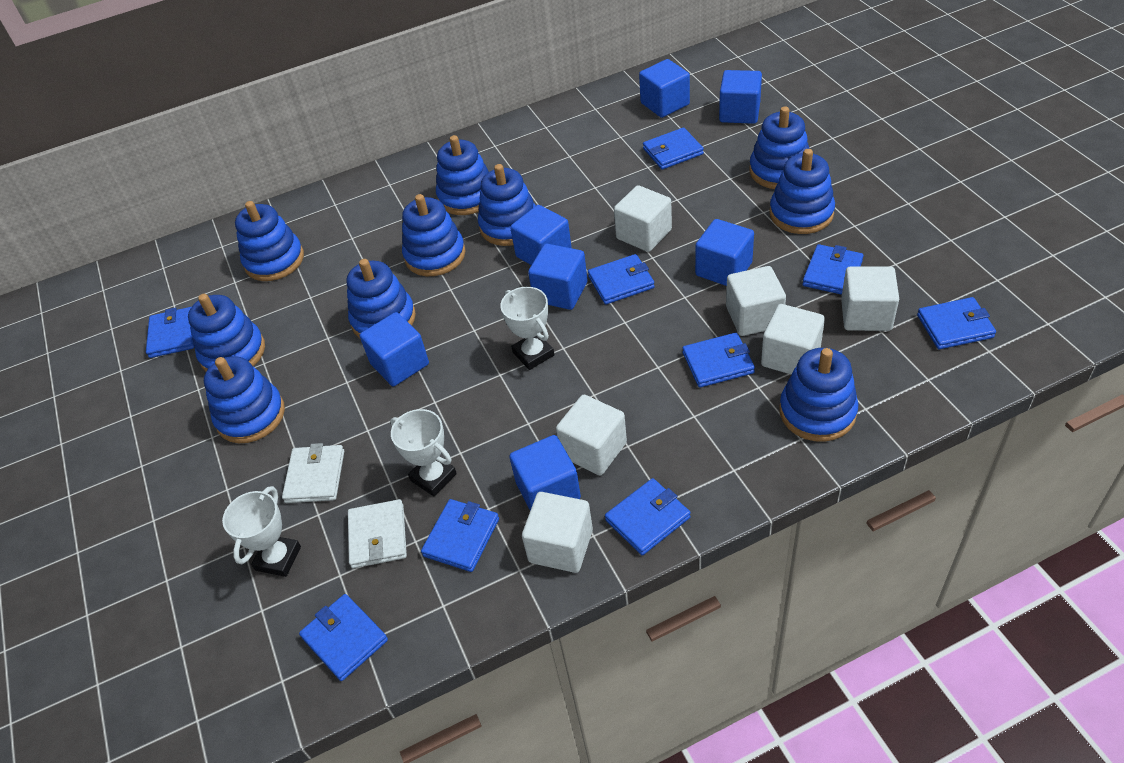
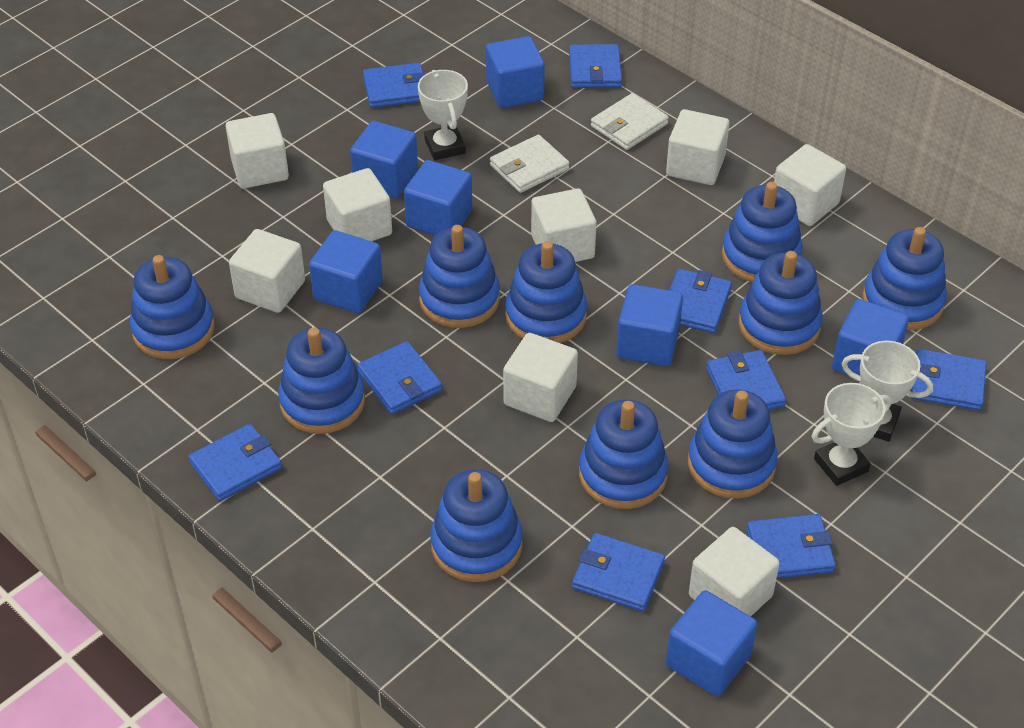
white cube: [522,492,593,573] [556,395,627,475] [614,185,672,252] [726,266,786,336] [761,304,825,375] [841,266,899,331] = 6 -> [226,113,289,189] [229,229,305,313] [323,168,392,241] [503,333,578,422] [531,188,597,262] [666,109,730,185] [689,527,780,616] [774,144,846,226] = 8

